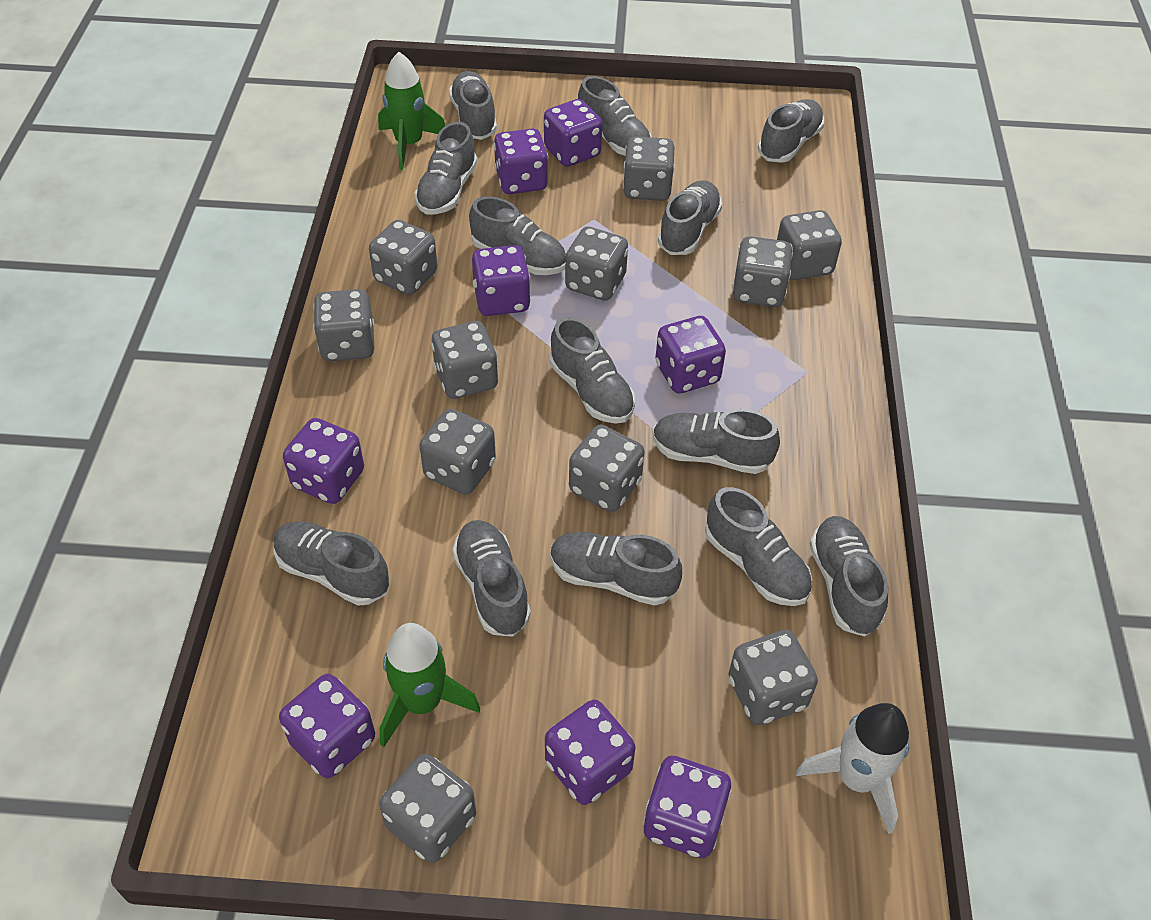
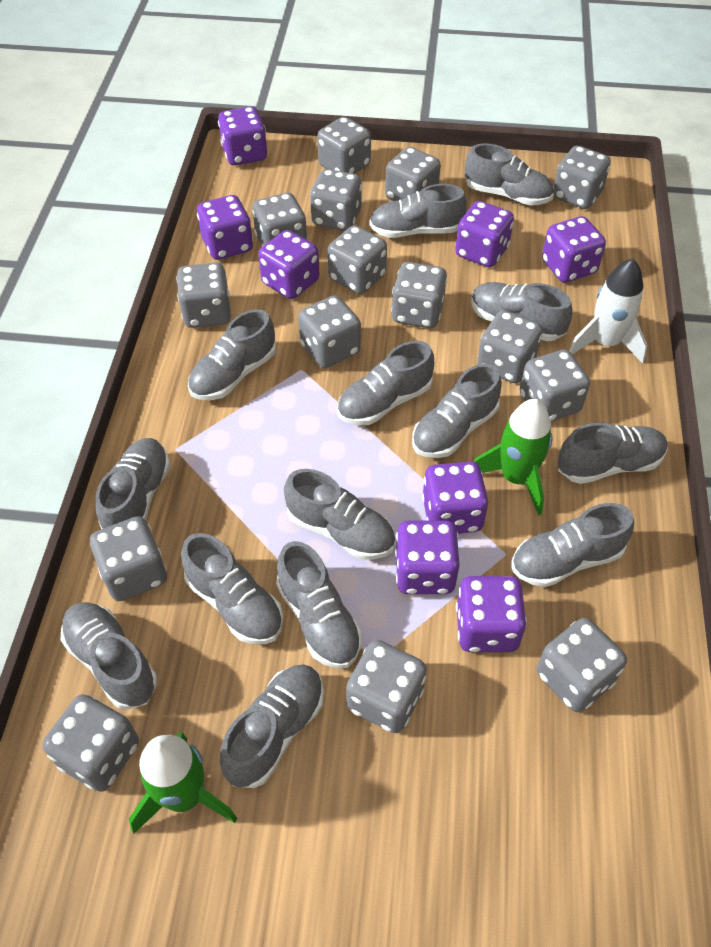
grey dice: [313,289,374,361] [369,220,438,295] [379,754,476,863] [419,409,496,494] [431,321,498,399] [565,227,628,301] [569,425,645,512] [623,136,675,201] [728,630,818,725] [732,236,793,307] [777,210,842,280] = 11 -> [42,694,139,792] [90,516,167,601] [176,263,231,328] [252,193,307,246] [298,295,361,368] [310,169,362,231] [317,117,371,174] [328,225,387,294] [346,640,427,733] [385,147,441,201] [391,262,447,328] [477,310,543,383] [520,349,590,421] [537,618,627,712] [553,146,611,209] = 15
grey shoe: [273,521,389,606] [415,122,477,214] [449,71,497,140] [452,520,531,637] [469,196,566,275] [550,317,635,424] [550,532,682,606] [578,76,651,156] [653,409,780,474] [658,180,722,255] [705,487,812,606] [758,99,824,163] [810,516,888,636] = 13 -> [61,602,157,710] [96,438,170,529] [181,533,283,644] [188,309,276,400] [220,664,324,788] [276,541,362,669] [284,469,395,560] [337,341,434,425] [369,184,467,238] [412,364,502,458] [465,143,554,205] [471,282,573,341] [511,503,634,587] [558,423,668,484] = 14

